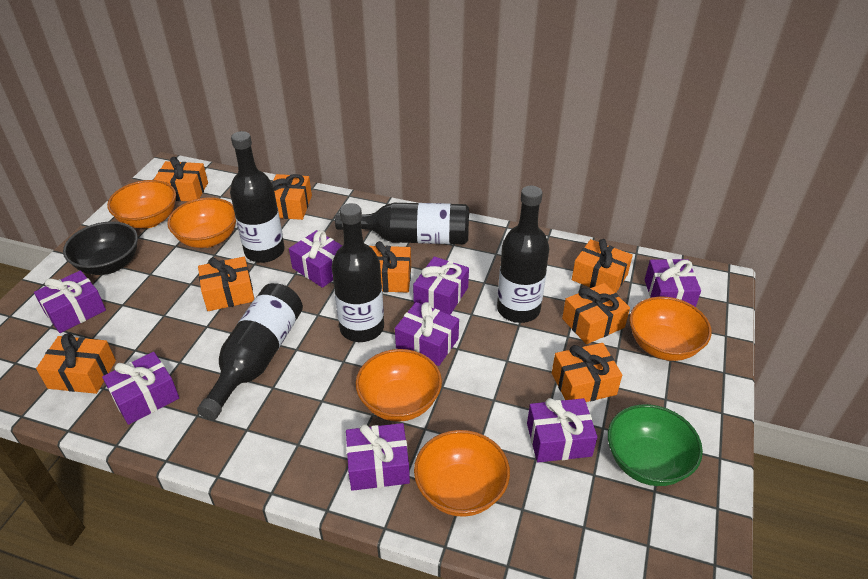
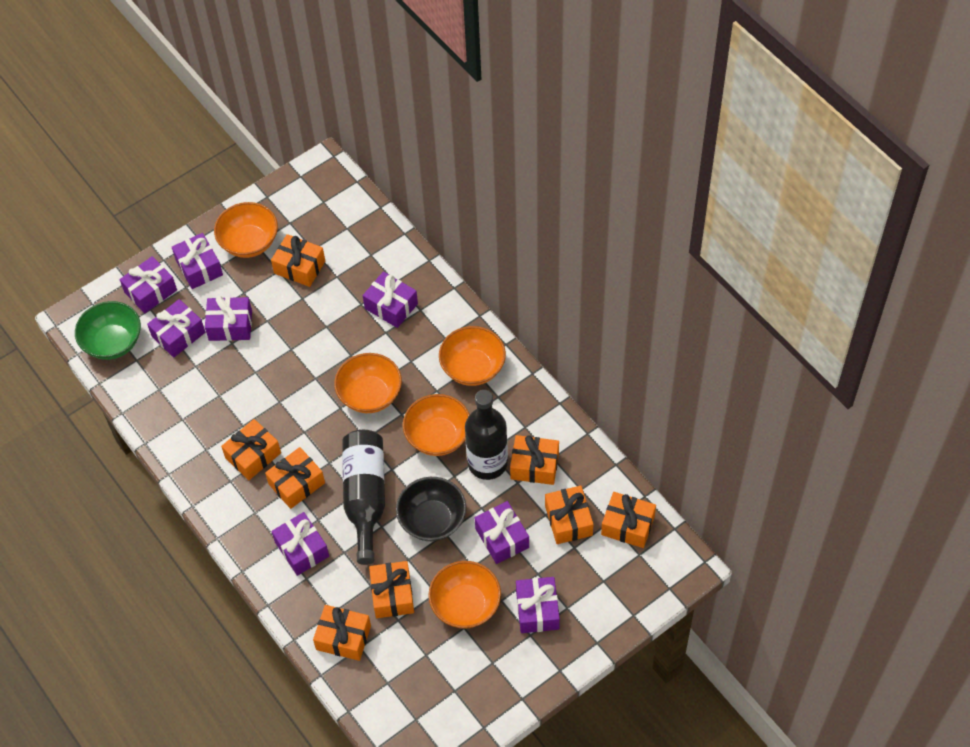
black bottle: [197,283,303,420] [230,131,285,263] [332,203,384,342] [335,203,469,244] [497,186,549,323] = 5 -> [342,430,385,565] [465,390,508,480] = 2

